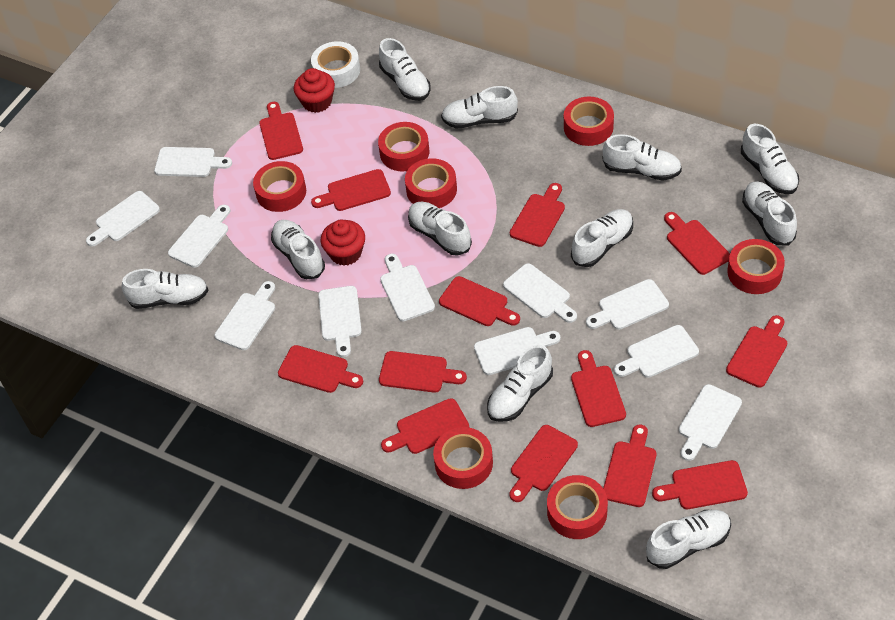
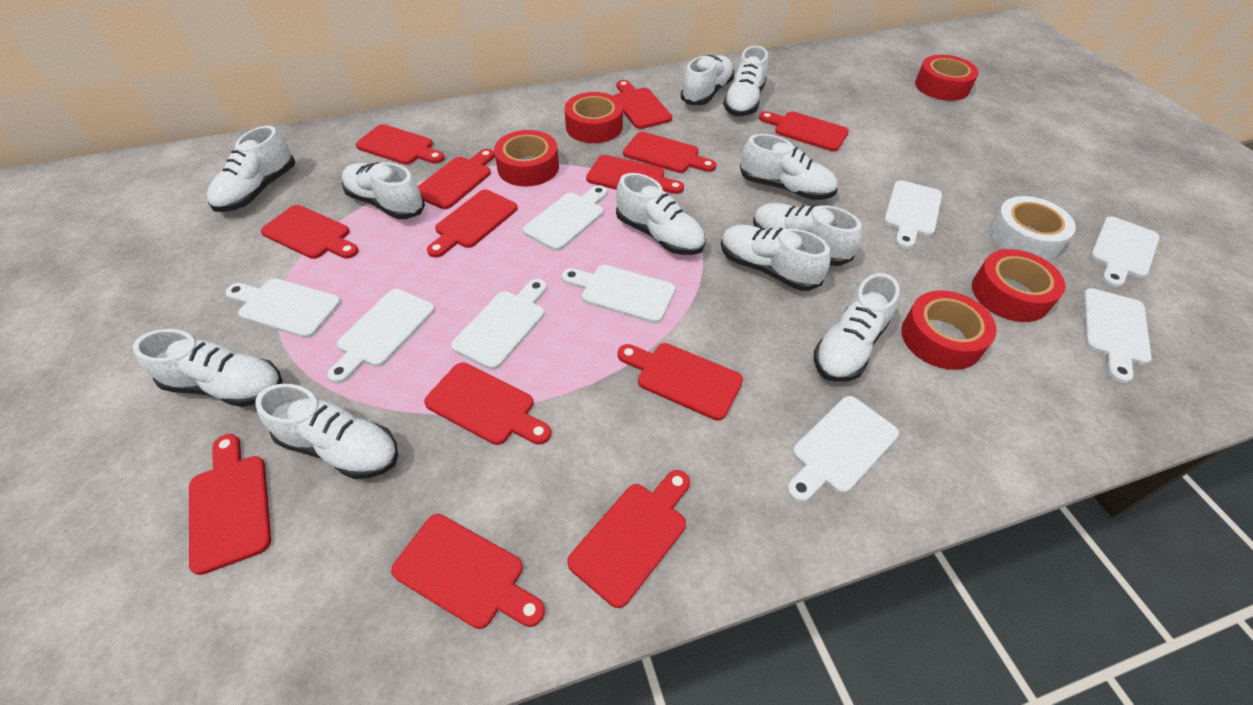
red cupcake: [294,68,335,113] [321,220,365,266] = 2 -> none = 0
red tape: [253,161,306,212] [378,122,429,172] [405,158,457,208] [433,427,493,489] [547,475,608,539] [564,96,614,146] [727,239,785,294] = 7 -> [494,130,559,187] [564,92,623,143] [901,290,997,370] [915,55,979,101] [972,249,1065,322] = 5
white cutting board: [86,191,160,247] [154,147,232,177] [168,205,230,268] [214,281,275,350] [318,286,362,357] [380,254,435,321] [474,327,560,375] [503,263,577,323] [586,279,669,330] [614,325,699,378] [679,384,742,461] = 11 -> [225,278,341,338] [327,289,435,384] [451,279,547,370] [523,185,607,251] [562,265,675,323] [787,396,899,503] [884,180,942,249] [1083,288,1152,383] [1090,216,1159,287] = 9

